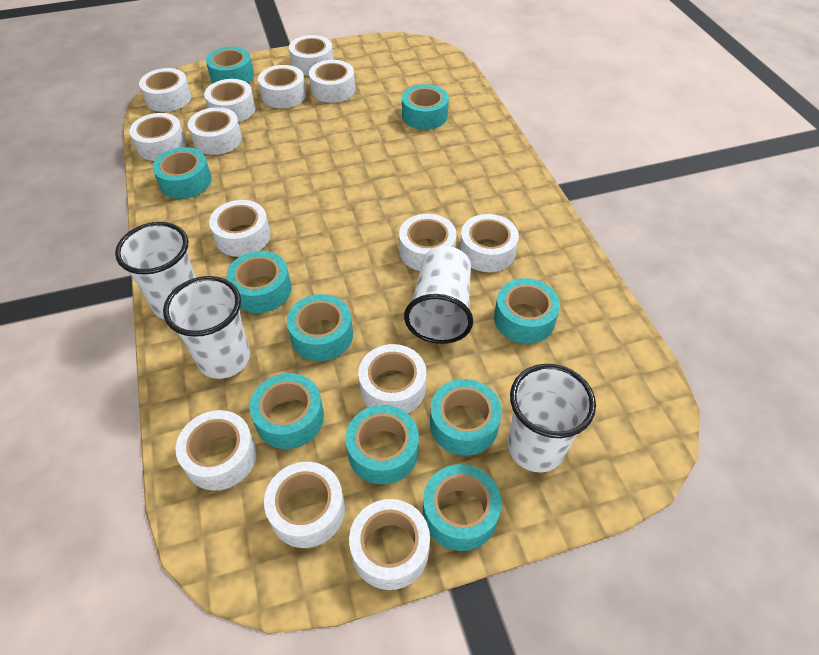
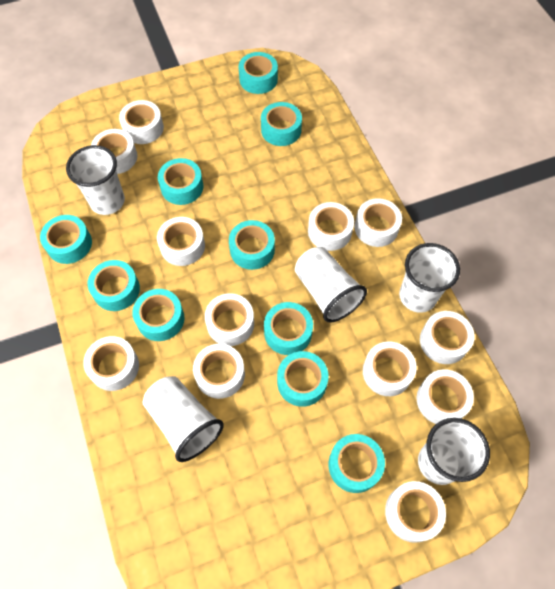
white cup: [115,222,196,319] [163,276,250,379] [404,246,473,344] [508,364,596,473] = 4 -> [66,145,125,215] [143,376,224,462] [295,247,367,323] [399,243,460,313] [418,418,490,485] = 5
white tape: [129,113,186,161] [139,68,191,112] [176,410,257,491] [188,107,242,155] [204,79,255,122] [209,200,271,257] [258,65,306,108] [264,462,345,548] [289,35,333,76] [309,60,355,103] [349,499,430,590] [358,344,426,413] [399,214,457,271] [460,214,519,272] = 14 -> [83,336,139,391] [91,129,137,174] [119,100,164,144] [157,217,205,266] [193,344,245,399] [205,293,254,346] [308,202,354,251] [355,198,402,247] [363,341,417,396] [385,481,446,543] [417,369,474,424] [420,311,475,364] = 12

